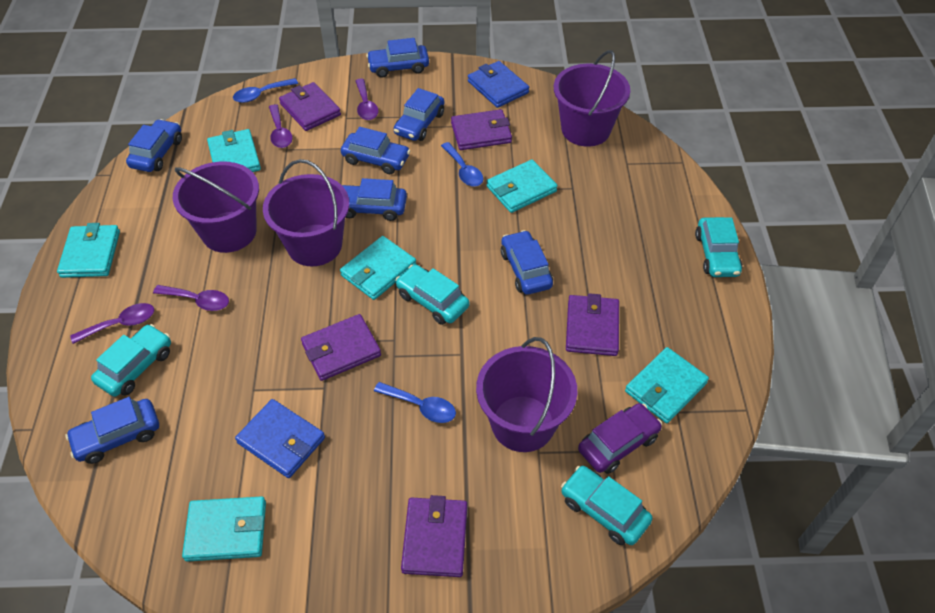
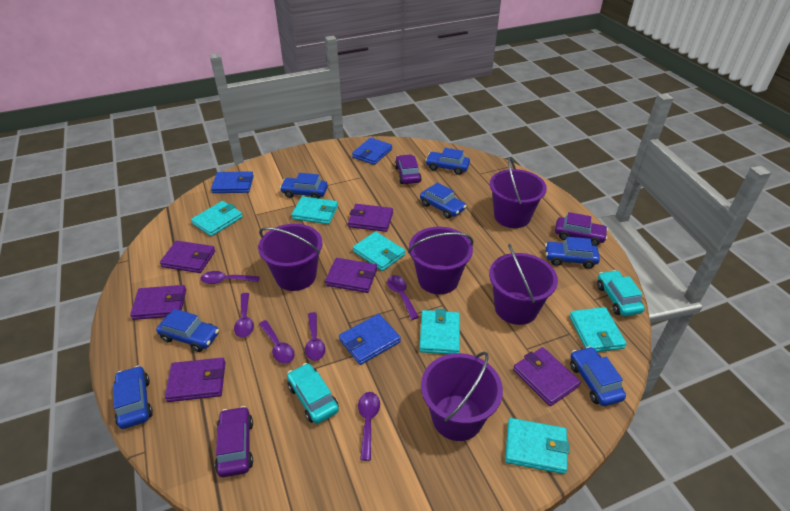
blue spoon: [233,78,298,103] [374,382,456,423] [441,142,483,187] = 3 -> none = 0
blue wallet: [235,399,325,478] [468,61,529,108] = 2 -> [211,171,254,193] [339,314,401,365] [352,138,392,165] = 3
purple bucket: [173,161,259,253] [263,159,349,266] [476,337,577,452] [554,50,630,147] = 4 -> [258,224,323,291] [408,227,474,294] [421,351,503,441] [489,244,558,325] [490,157,547,228] = 5
purple car: [578,403,662,474] = 1 -> [215,406,253,477] [395,154,422,184] [555,212,608,246] = 3
purple spoon: [70,303,154,344] [153,285,229,311] [269,104,293,148] [355,79,379,120] = 4 -> [201,271,260,284] [234,293,254,338] [259,320,295,364] [305,312,325,361] [358,392,380,461] [387,275,419,320] = 6
purple wallet: [279,82,341,131] [301,314,381,381] [401,495,467,577] [451,109,512,150] [566,293,619,356] = 5 -> [130,285,186,320] [160,241,215,273] [165,358,225,402] [325,258,377,293] [348,204,393,232] [513,347,581,406] = 6
turquoise car: [91,324,171,397] [395,264,469,325] [561,466,653,545] [695,217,742,277] = 4 -> [287,363,339,424] [597,270,645,316] = 2

